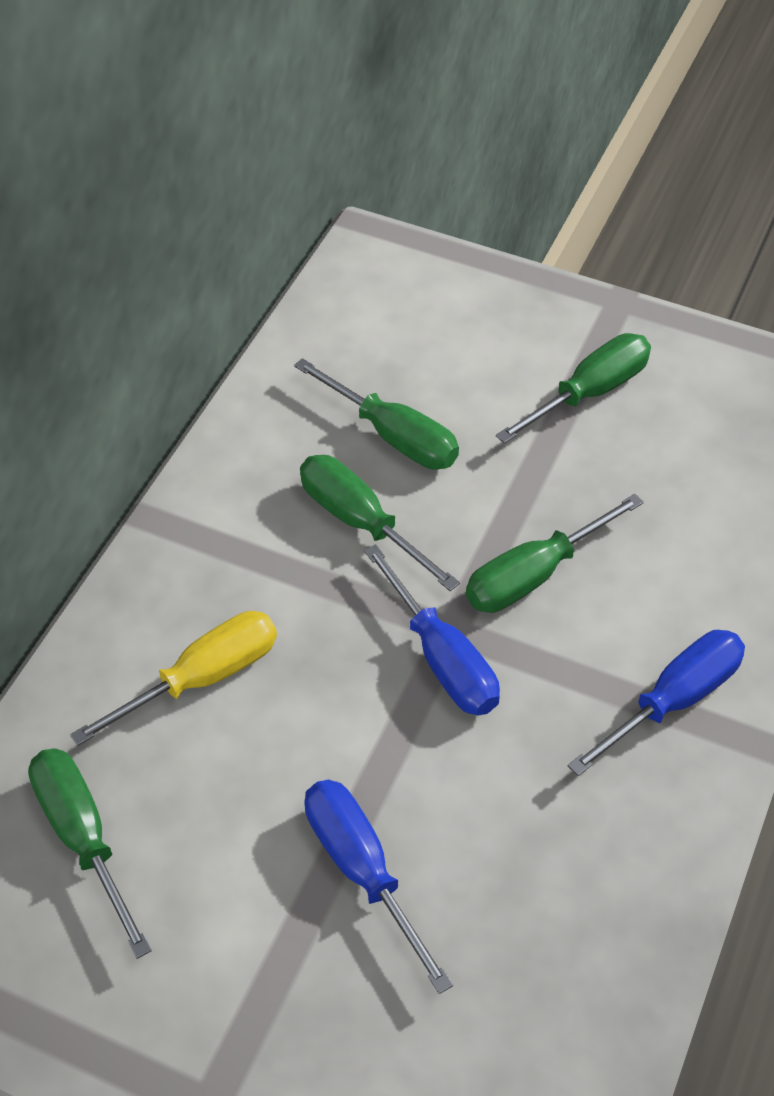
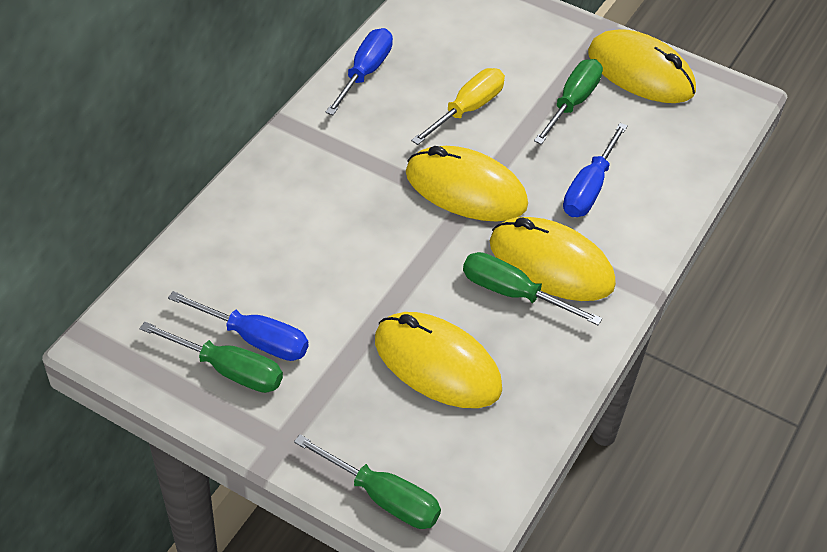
green screwdriver: [28,748,152,959] [294,358,459,470] [300,455,460,591] [466,494,644,613] [496,333,651,443] = 5 -> [140,322,283,393] [294,434,441,529] [463,252,602,325] [534,59,603,145] = 4
yellow mouse: none = 0 -> [375,312,502,408] [406,146,528,222] [489,217,616,301] [588,29,696,103] = 4

